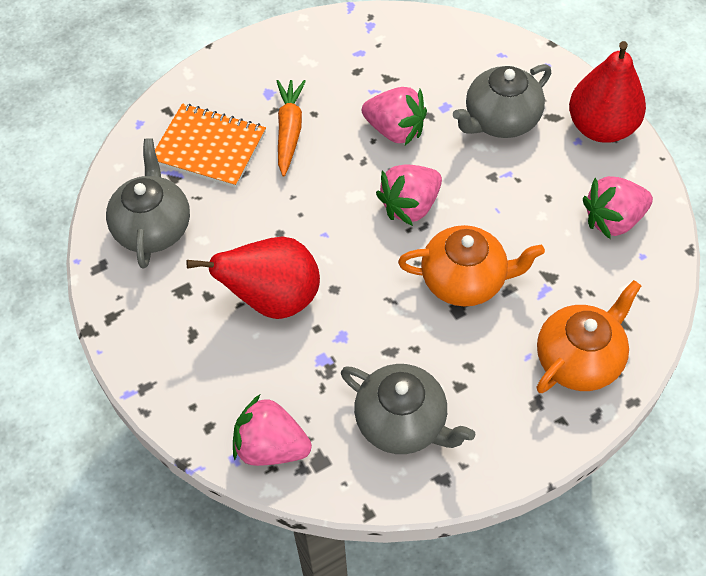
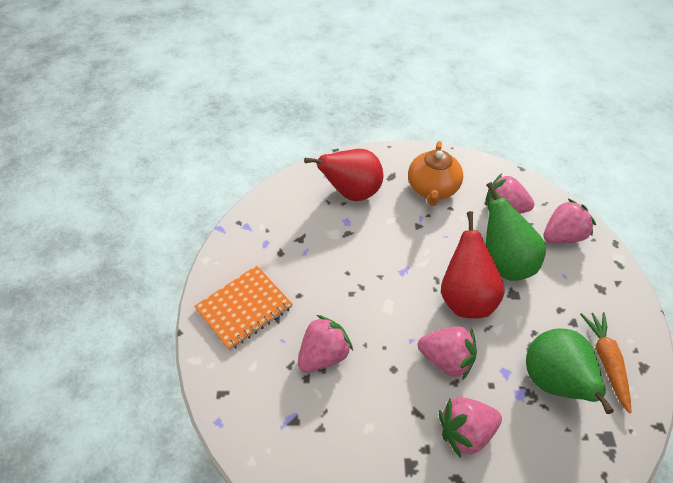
green pear: none = 0 -> [486,182,546,281] [526,328,614,414] = 2
grey teapot: [106,139,190,269] [341,364,475,454] [453,64,551,138] = 3 -> none = 0
orange teapot: [398,225,545,307] [537,280,641,393] = 2 -> [408,141,463,206] = 1
pink strawberry: [233,395,312,466] [362,87,427,145] [376,165,442,226] [583,176,653,239] = 4 -> [298,315,353,373] [418,326,477,380] [439,398,502,458] [485,174,534,214] [543,199,596,244] = 5

